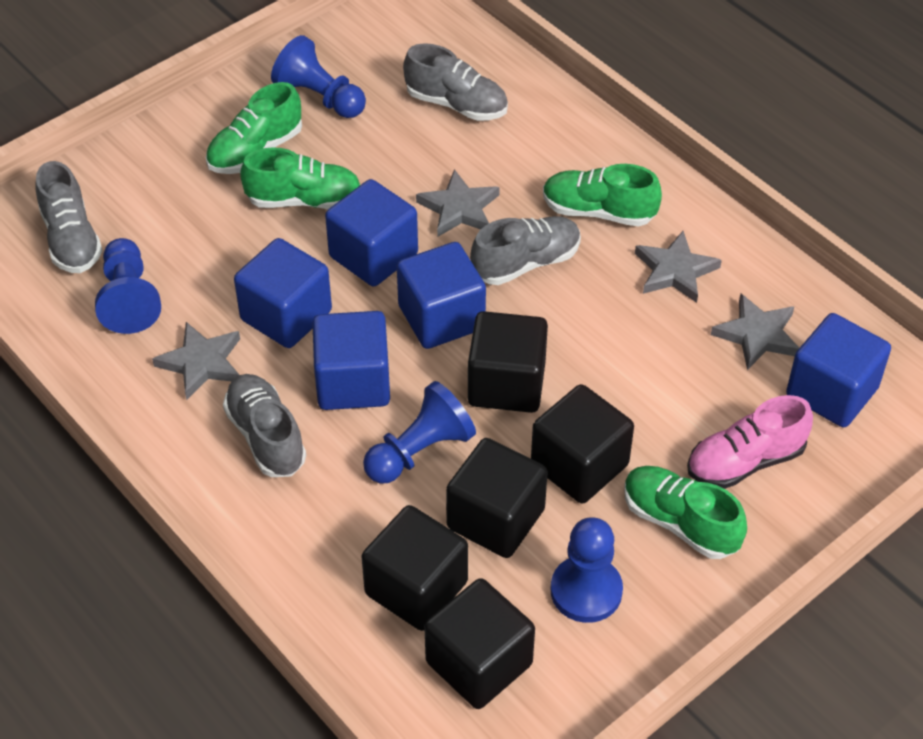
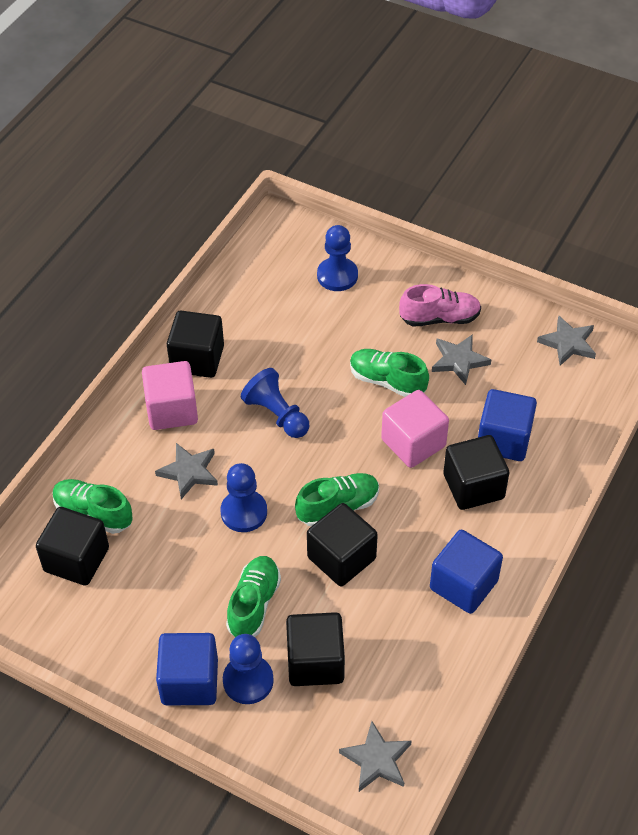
blue cube: [234,238,332,348] [312,311,390,410] [325,179,418,286] [397,242,486,349] [786,313,891,427] = 5 -> [156,633,218,706] [430,530,503,614] [478,389,537,461] = 3
grey shoe: [35,161,102,273] [223,374,306,477] [403,43,508,121] [470,216,581,285] = 4 -> none = 0
pink cube: none = 0 -> [142,361,198,430] [381,390,449,468] = 2

